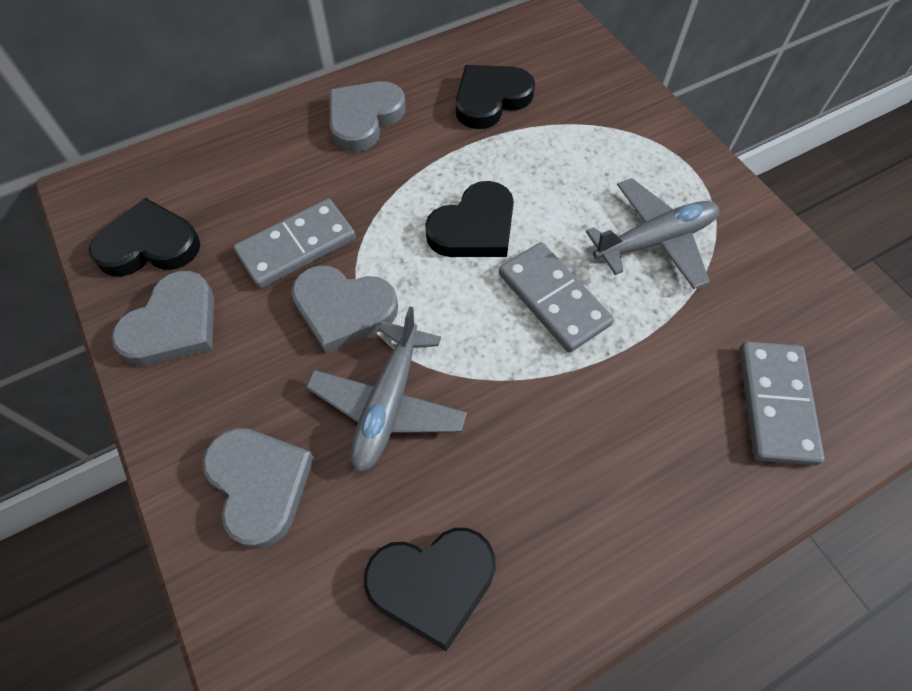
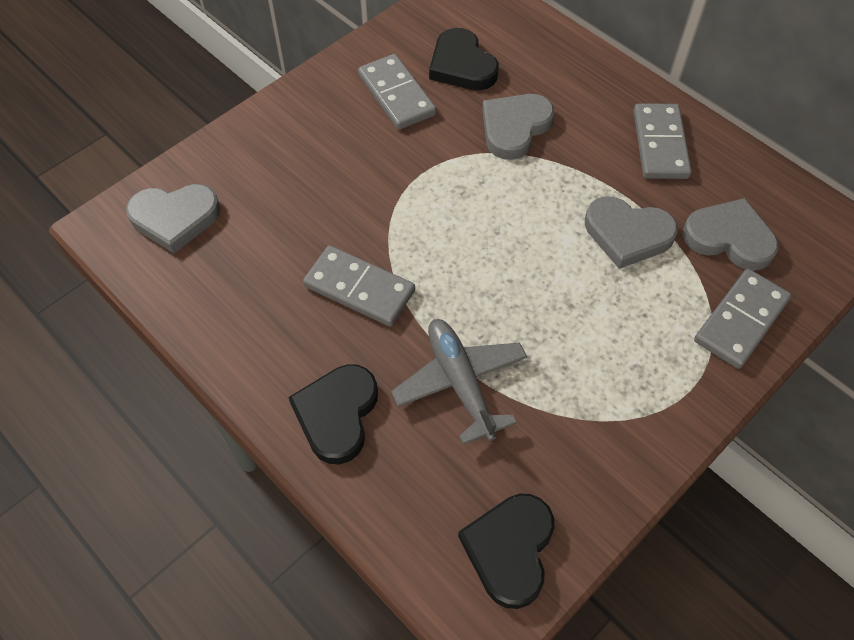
black heart: [89,198,200,277] [364,528,496,651] [425,181,514,257] [456,65,535,129] = 4 -> [288,364,378,464] [429,28,499,90] [458,494,554,609] = 3
grey domino: [234,199,356,288] [499,242,614,353] [739,341,825,466] = 3 -> [303,245,415,326] [358,54,436,130] [634,103,692,179] [694,269,792,369] = 4
grey plane: [306,306,467,473] [586,178,719,289] = 2 -> [391,319,527,444] = 1

